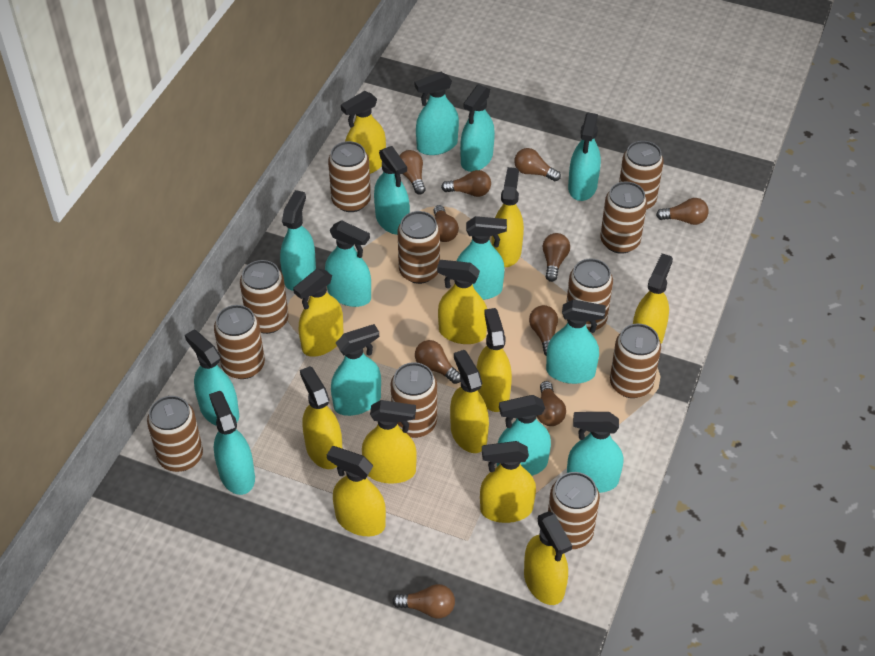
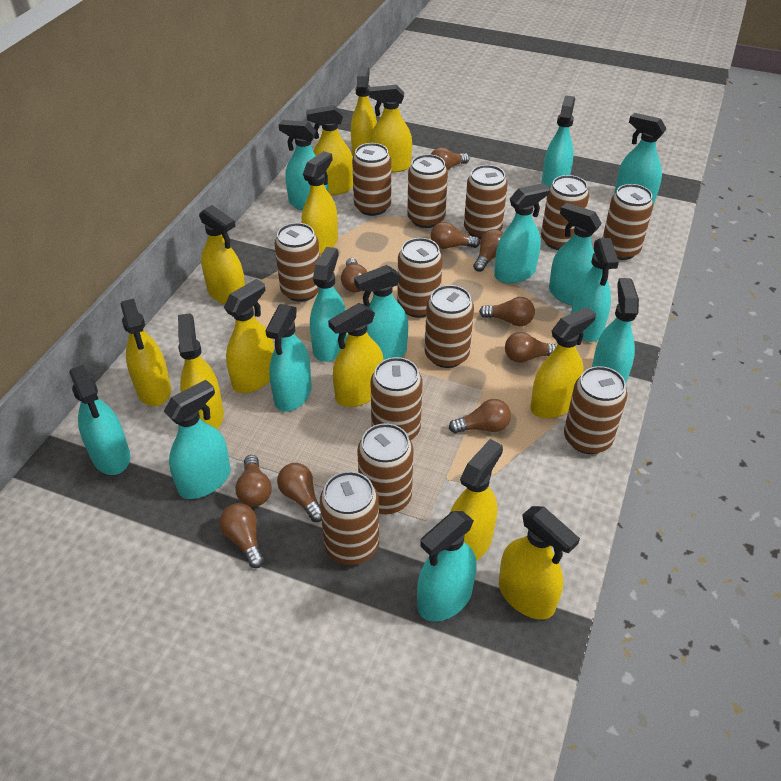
brown can: [147,396,203,472] [214,305,265,379] [240,260,288,334] [328,141,371,212] [391,362,437,438] [398,211,440,284] [548,472,600,549] [566,259,613,332] [600,181,647,254] [610,324,661,398] [619,141,664,210] = 11 -> [275,223,320,302] [320,471,379,565] [352,143,391,216] [357,423,414,514] [370,357,423,440] [397,238,443,318] [407,154,448,228] [425,285,474,368] [464,165,508,239] [541,175,589,250] [564,366,627,454] [602,184,654,260] = 12

